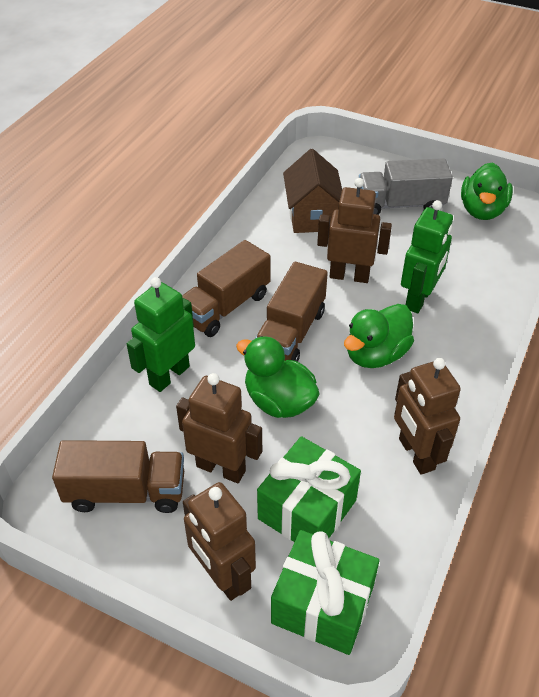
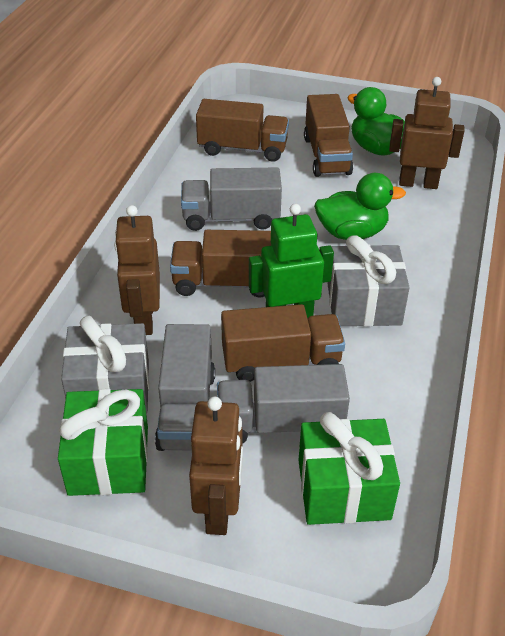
brown house: [283,149,342,233] = 1 -> none = 0
brown robot: [176,373,262,483] [183,482,256,601] [317,178,392,283] [394,358,461,475] = 4 -> [114,205,160,335] [189,397,243,535] [389,77,465,189] = 3
brown truck: [52,440,184,513] [182,240,271,337] [256,261,328,362] = 3 -> [170,230,271,298] [196,99,289,162] [221,304,345,382] [304,94,353,177] = 4
green duck: [236,336,320,418] [344,304,414,368] [461,162,513,220] = 3 -> [314,173,406,240] [347,87,405,156] = 2
green robot: [127,277,195,392] [401,200,453,313] = 2 -> [249,204,334,319] = 1
grey gift: none = 0 -> [61,315,149,413] [327,235,410,327] = 2
grey truck: [359,158,453,215] = 1 -> [155,324,215,451] [181,167,282,231] [217,364,350,444] = 3

